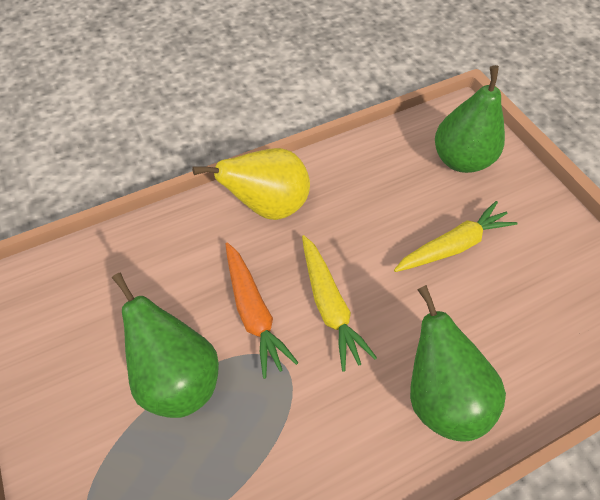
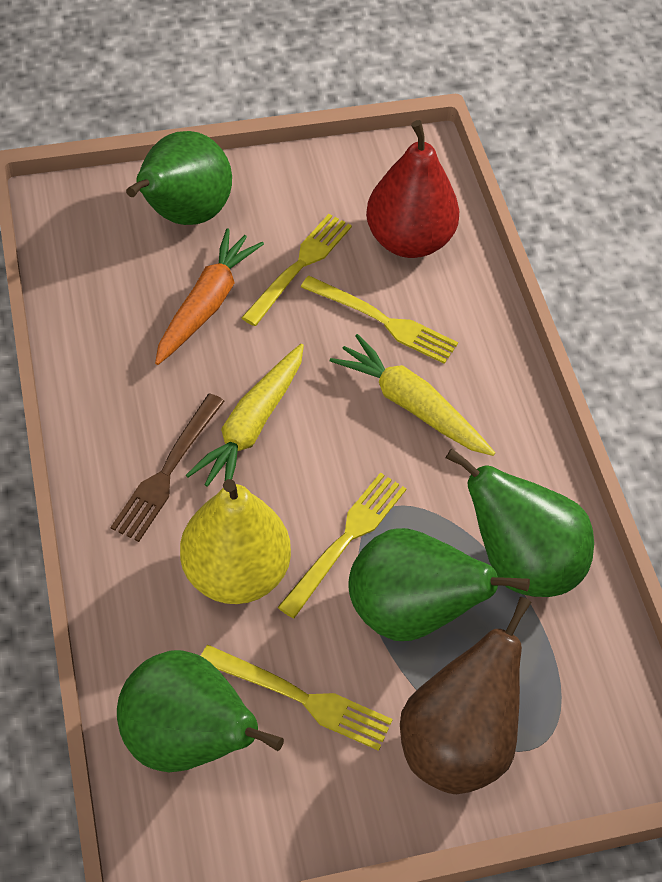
brown fork: none = 0 -> [111,393,224,542] = 1
brown pear: none = 0 -> [400,597,532,794] = 1
green pear: [112,273,219,418] [410,285,506,442] [435,65,505,173] = 3 -> [117,650,284,772] [126,131,232,225] [348,528,530,641] [446,448,594,597] = 4
red pear: none = 0 -> [366,120,459,258] = 1
yellow fork: none = 0 -> [201,645,393,751] [241,214,352,326] [278,473,407,618] [301,276,458,364] = 4

